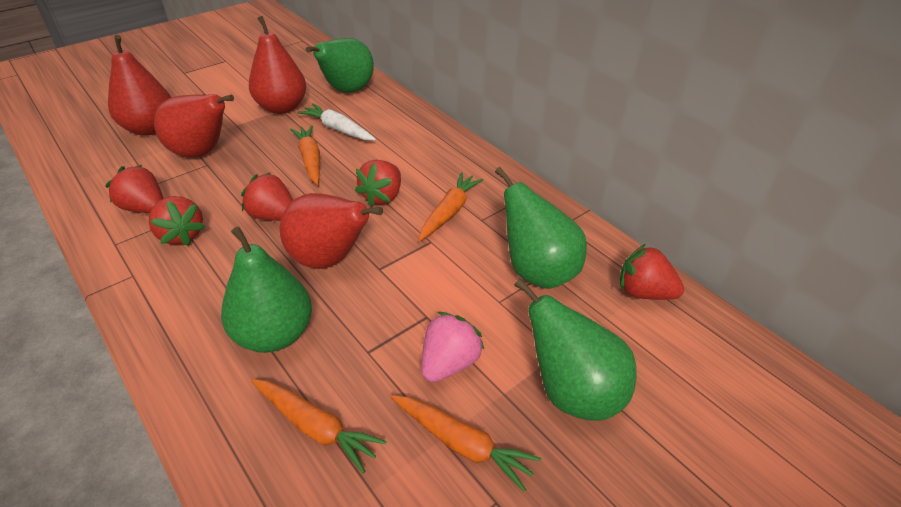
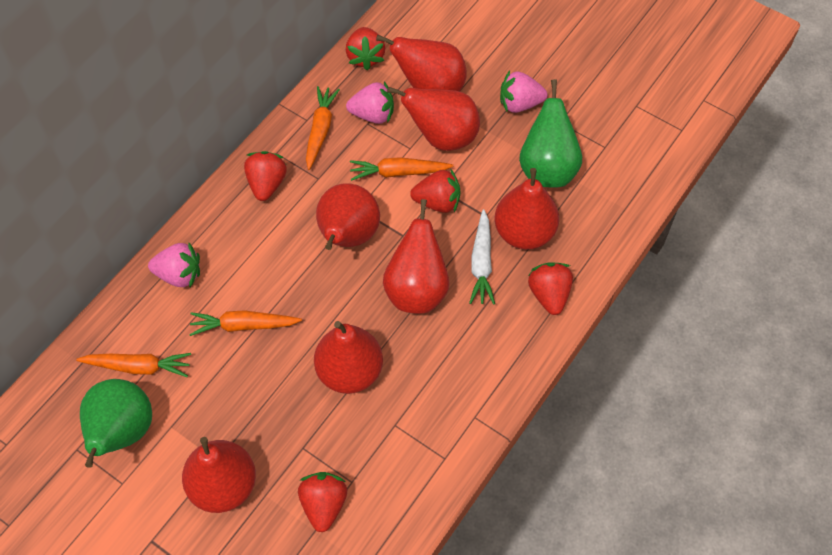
green pear: [221,226,312,353] [306,38,374,93] [495,167,587,289] [514,278,637,421] = 4 -> [80,379,152,468] [519,79,582,187] = 2
pink strawberry: [422,312,485,383] = 1 -> [148,243,200,287] [346,81,394,124] [500,71,547,113] = 3
red pear: [108,35,171,136] [154,94,234,157] [249,16,306,114] [280,193,383,269] = 4 -> [182,437,256,513] [314,321,383,394] [316,183,380,250] [376,35,467,91] [383,199,449,314] [387,87,480,151] [494,168,559,249] = 7

